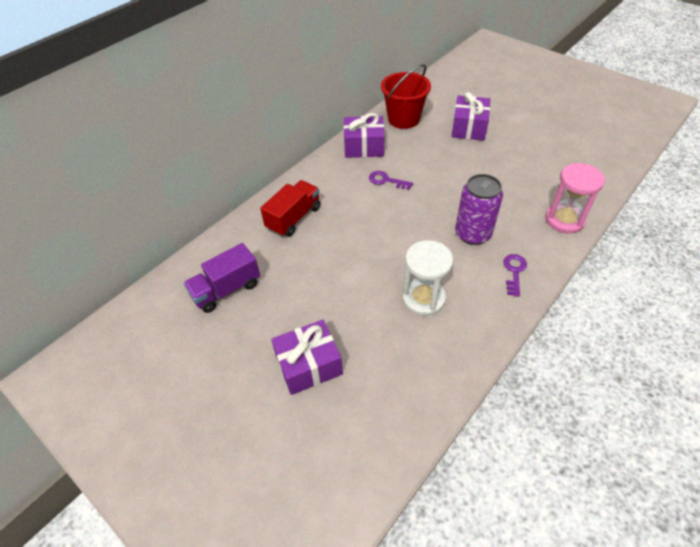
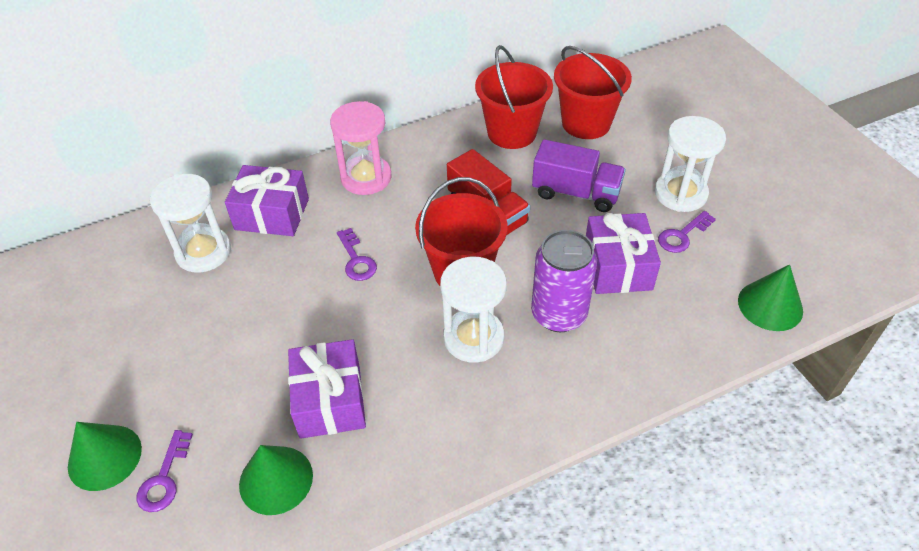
green cone: none = 0 -> [68,422,142,491] [239,445,313,515] [738,264,803,331] = 3
purple key: [369,171,413,190] [503,254,527,297] = 2 -> [137,430,193,512] [337,228,377,281] [658,211,716,253] = 3
red bucket: [381,64,431,129] = 1 -> [415,177,508,286] [475,45,553,149] [554,46,632,139] = 3
white hourglass: [402,240,453,316] = 1 -> [150,174,231,273] [440,257,507,362] [655,116,726,212] = 3

